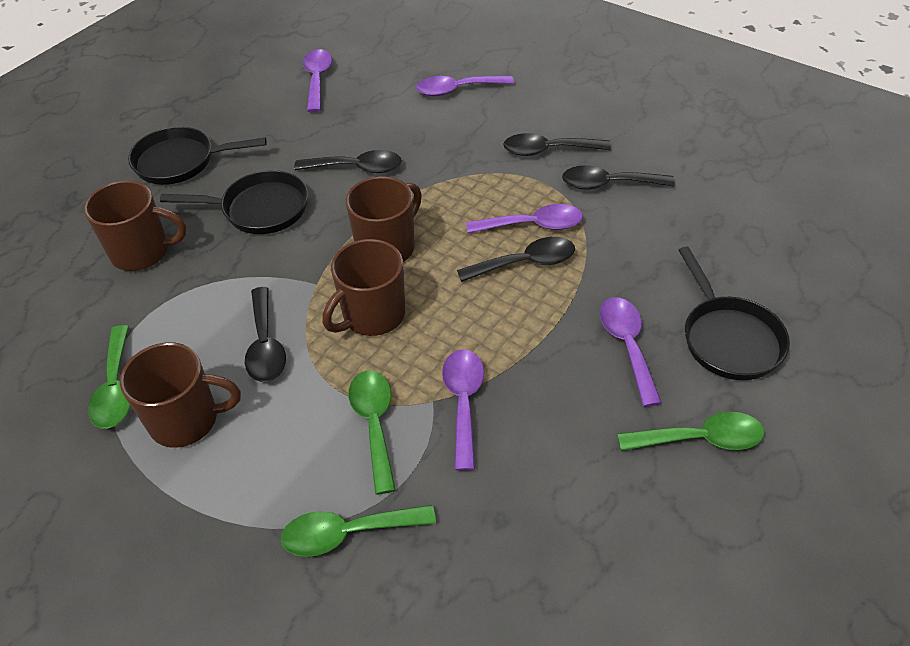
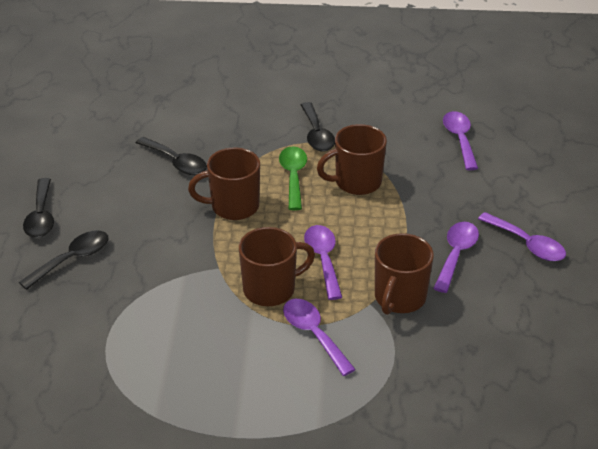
black pan: [128,127,267,185] [160,170,308,234] [678,246,790,380] = 3 -> none = 0
black spoon: [245,287,286,382] [294,150,402,173] [457,237,575,282] [503,133,611,156] [562,165,675,190] = 5 -> [19,230,108,290] [23,178,54,238] [136,137,207,175] [301,102,335,151] = 4
green spoon: [88,325,131,429] [281,505,436,557] [349,371,396,495] [617,412,765,451] = 4 -> [279,146,307,211] = 1

